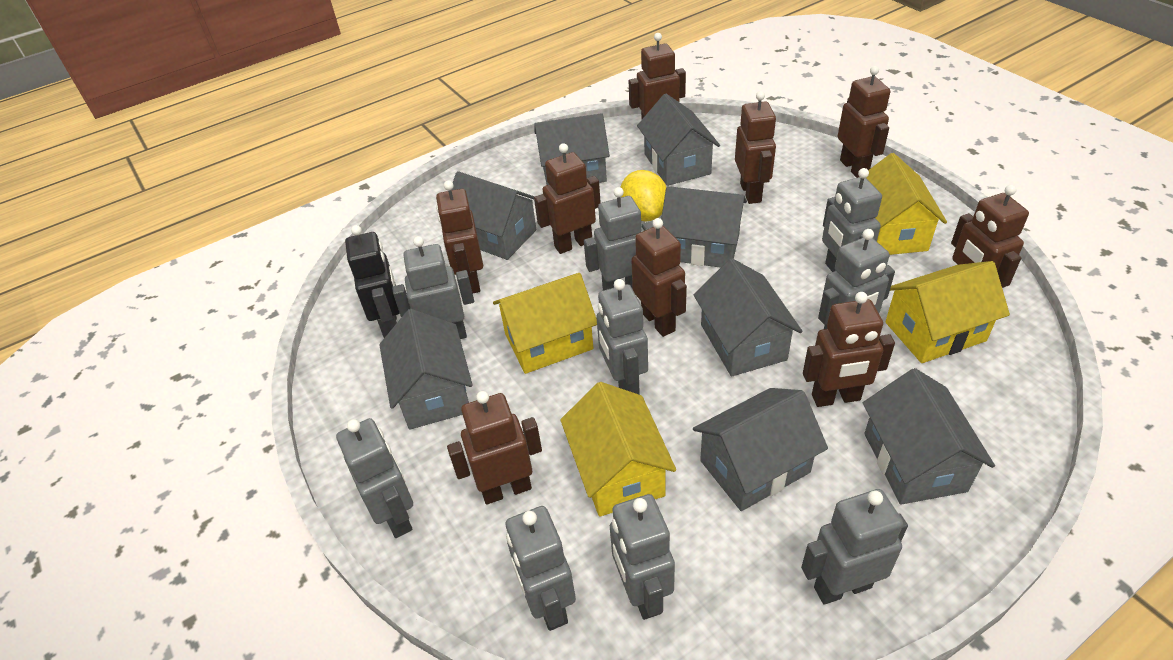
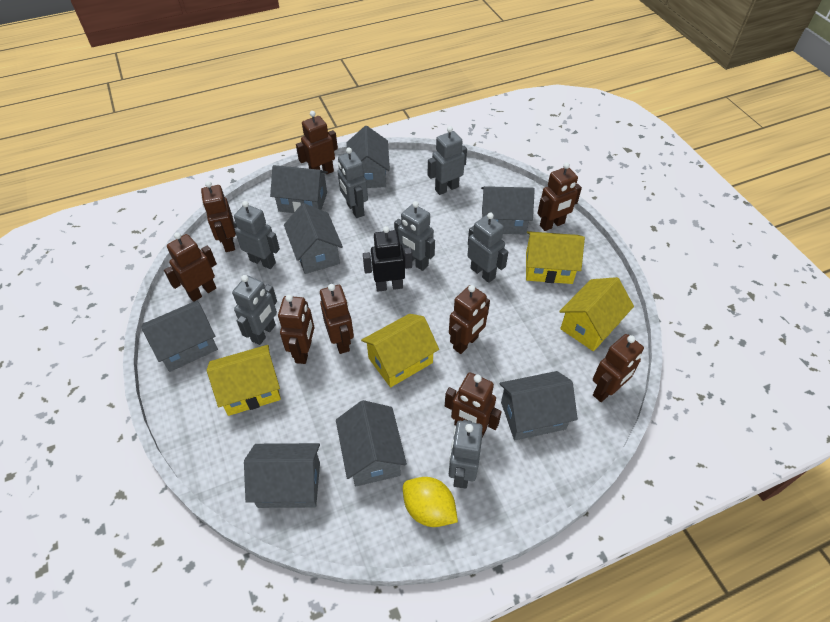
grey robot: [336,418,413,538] [392,236,474,339] [506,506,576,631] [584,187,654,291] [596,279,648,395] [610,494,675,620] [801,489,908,605] [818,229,895,329] [822,168,882,272] = 9 -> [232,275,277,345] [233,201,280,269] [337,148,368,218] [394,201,435,271] [428,126,467,195] [449,420,483,489] [467,213,508,283] = 7

